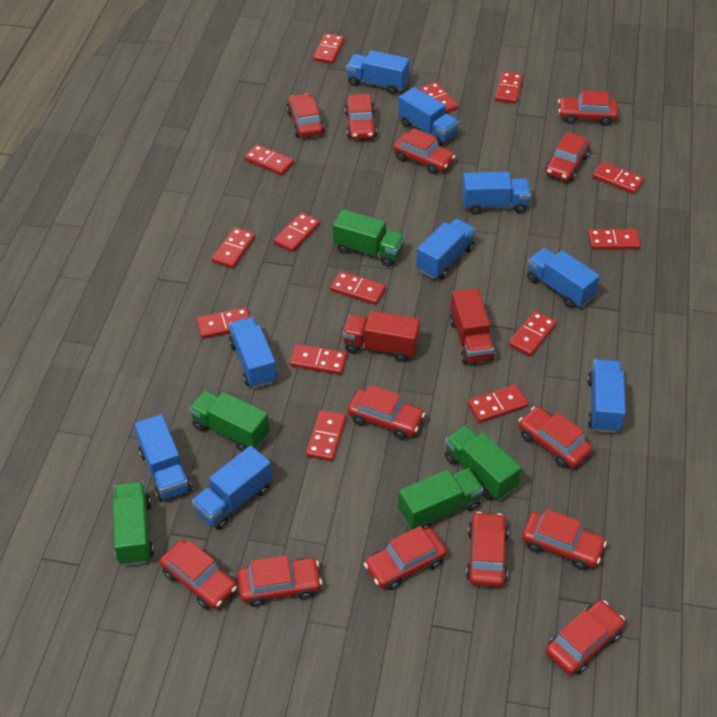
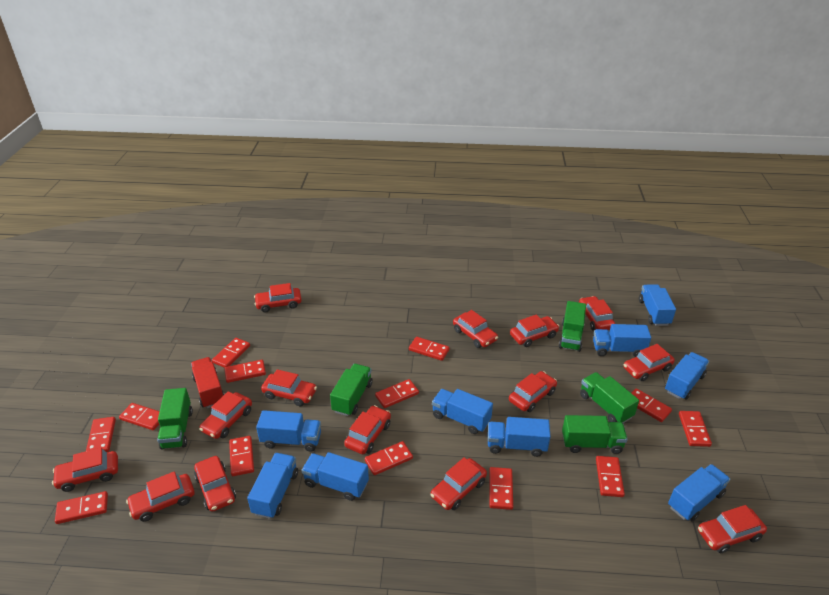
red car: [160,540,237,609] [237,555,322,607] [287,93,324,138] [345,94,377,139] [348,385,425,439] [364,526,447,590] [393,128,456,174] [466,512,509,587] [518,407,593,468] [522,509,607,570] [545,132,590,181] [546,600,625,675] [558,91,618,126] = 13 -> [52,447,118,492] [126,471,195,522] [194,456,236,512] [199,391,252,439] [254,283,301,312] [261,369,317,406] [344,405,391,454] [430,457,487,510] [453,310,498,348] [509,371,557,412] [510,315,559,347] [579,296,615,331] [623,344,675,381] [698,505,767,553] = 14
red domino: [196,307,250,339] [212,227,256,269] [244,144,294,176] [273,212,320,252] [290,344,347,375] [306,410,346,461] [313,33,344,64] [330,271,386,305] [419,82,459,114] [467,384,528,423] [495,72,523,104] [509,311,557,356] [588,229,641,249] [592,162,644,194] = 14 -> [55,491,108,524] [86,417,116,452] [119,403,160,430] [212,338,250,368] [225,360,266,383] [229,436,254,476] [365,441,413,475] [375,379,419,408] [409,337,449,361] [489,467,513,510] [596,456,625,497] [632,388,672,422] [679,411,712,447] = 13
red truck: [343,311,420,362] [450,288,494,364] = 2 -> [191,357,225,408] = 1

